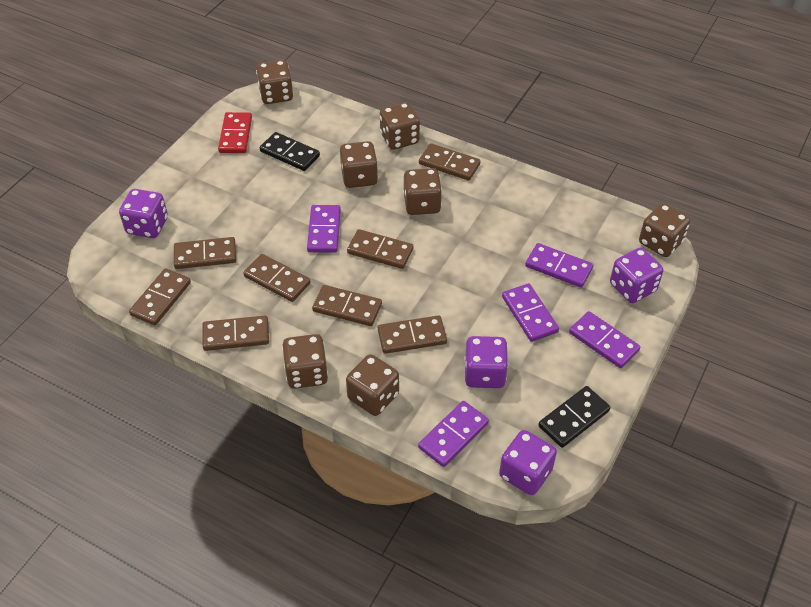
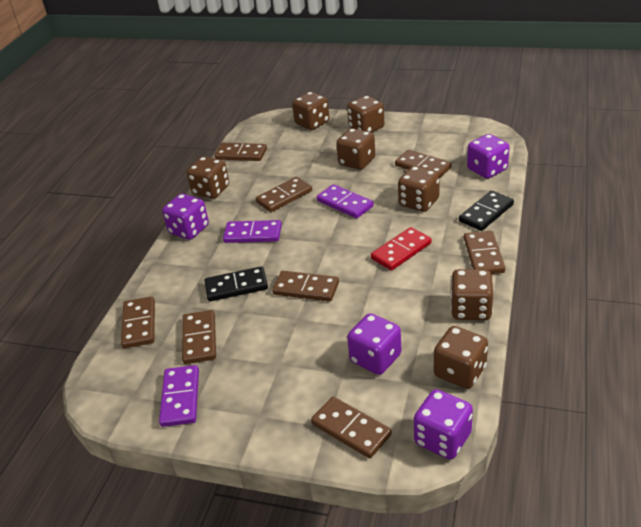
purple domino: [307,205,341,253] [418,401,489,467] [502,283,559,342] [525,243,593,288] [569,311,640,368] = 5 -> [159,365,199,427] [223,220,282,243] [317,184,374,218] = 3

